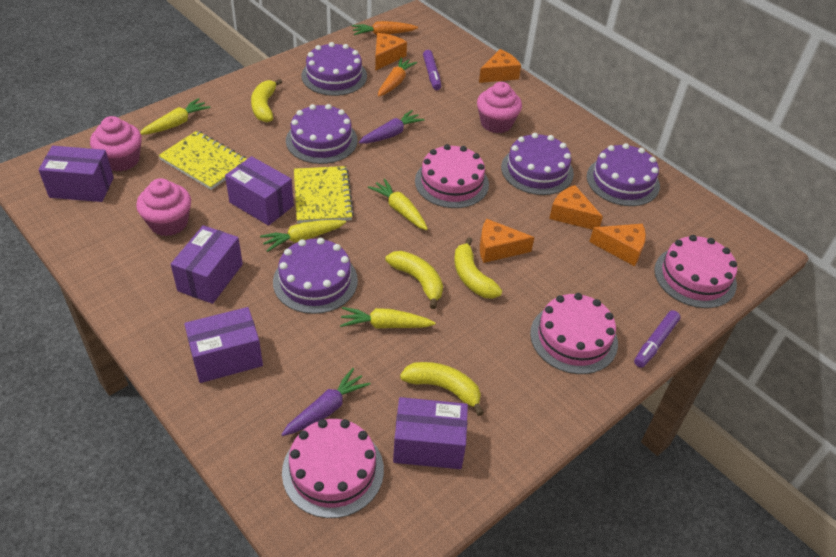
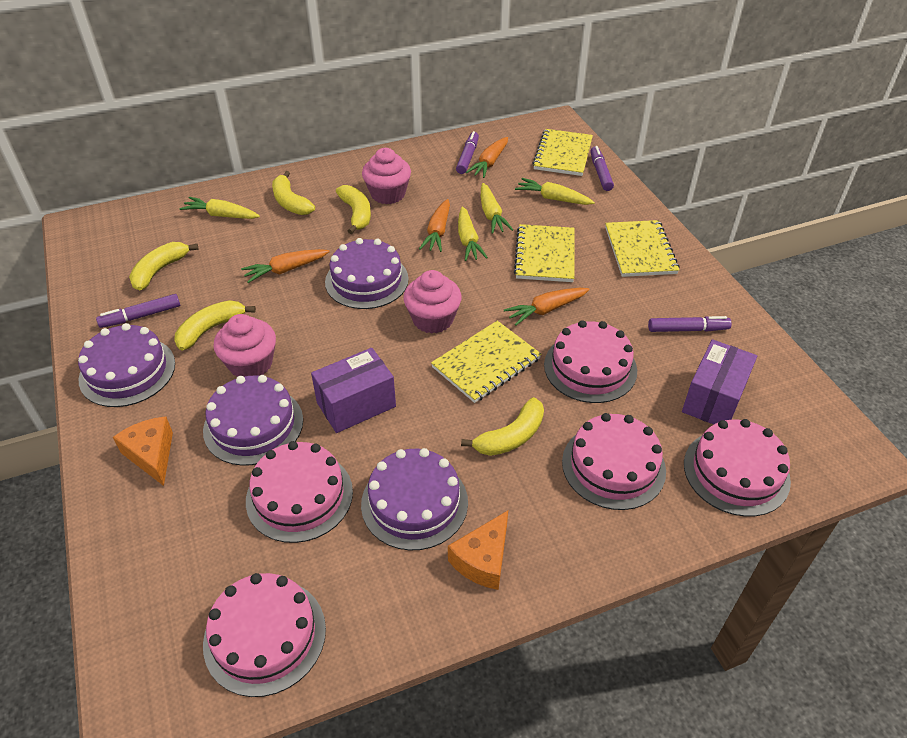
orange carrot: [352,21,418,35] [378,57,417,97] = 2 -> [241,249,330,283] [419,199,450,252] [466,137,508,178] [504,288,590,325] = 4
orange cheese: [375,33,407,71] [479,49,521,83] [480,219,534,263] [549,185,603,230] [589,224,646,266] = 5 -> [113,416,173,486] [448,511,508,590] = 2
pink cake: [282,419,384,518] [415,144,489,208] [530,293,618,374] [654,235,737,308] = 4 -> [203,573,326,697] [246,441,353,543] [544,320,637,403] [562,413,666,510] [684,419,791,517] = 5
purple box: [38,146,114,202] [171,225,243,304] [184,307,263,383] [225,156,294,226] [393,397,468,469] = 5 -> [311,348,396,433] [682,339,757,425] = 2
purple cake: [273,238,358,314] [286,104,358,164] [301,42,367,96] [501,133,574,195] [587,143,660,206] = 5 -> [78,323,175,407] [203,375,303,466] [325,238,409,309] [361,448,468,550] = 4
purple carrot: [281,368,371,436] [359,110,425,144] = 2 -> none = 0
purple marker: [423,50,441,90] [634,310,680,368] = 2 -> [96,294,180,328] [456,131,479,174] [590,146,614,191] [648,316,732,332] = 4
yellow banana: [251,78,282,122] [386,251,443,309] [400,362,484,416] [454,237,502,299] = 4 -> [129,242,199,290] [175,300,256,351] [272,171,315,215] [336,185,371,234] [461,397,544,456] = 5
yellow notebook: [158,131,247,190] [294,166,354,223] = 2 -> [431,321,541,403] [514,224,574,282] [532,129,593,176] [605,220,679,277] = 4

